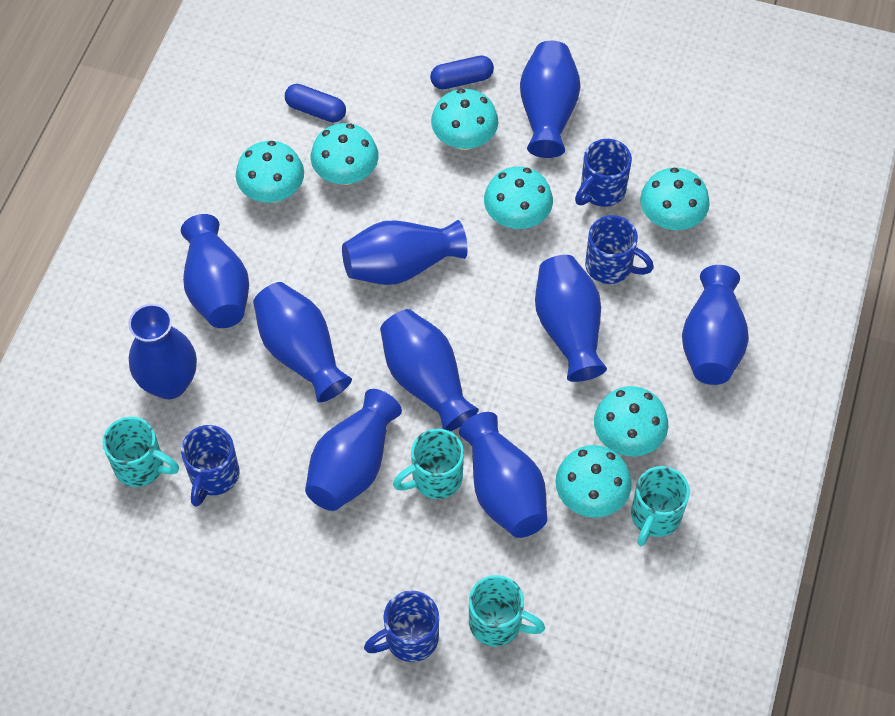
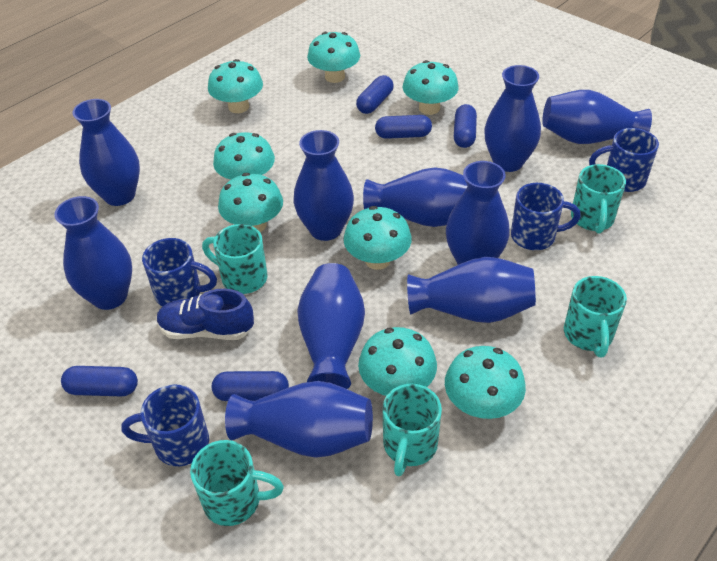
blue capsule: [285,84,346,123] [430,56,494,89] = 2 -> [61,366,138,397] [212,371,289,401] [356,75,394,114] [375,115,432,139] [454,104,477,148] = 5
blue shoe: none = 0 -> [157,289,254,340] = 1
turquoise mug: [103,417,179,487] [393,429,464,499] [469,575,545,646] [631,466,690,546] = 4 -> [190,440,284,526] [202,224,268,294] [382,384,442,476] [564,276,627,357] [571,164,626,234] = 5
turquoise mushroom: [236,141,304,203] [311,123,379,185] [431,89,498,150] [484,166,553,229] [555,445,632,518] [594,386,668,456] [640,168,710,230] = 7 -> [208,59,263,113] [213,132,275,179] [218,173,283,232] [307,32,360,83] [344,206,412,270] [358,327,437,396] [403,60,459,115] [445,346,526,419] = 8

